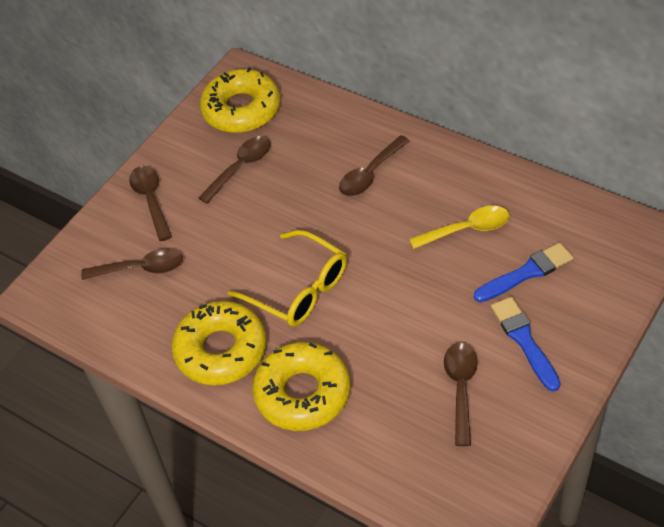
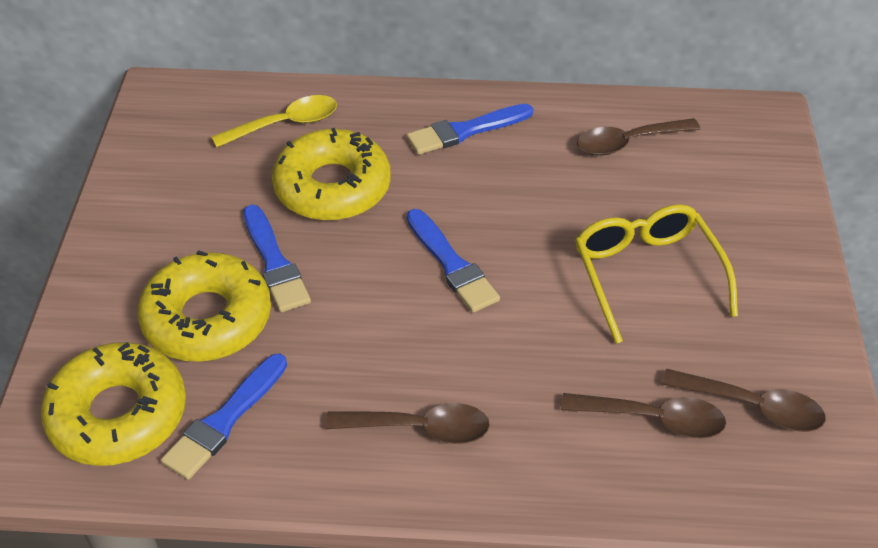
blue brush: [474,243,574,302] [491,297,560,392] = 2 -> [161,354,287,480] [243,205,311,312] [407,104,533,155] [407,209,500,313] = 4
brown spoon: [81,249,183,280] [129,166,172,241] [198,136,271,204] [339,135,410,196] [444,343,477,446] = 5 -> [325,403,490,444] [561,393,726,439] [577,118,700,156] [662,369,826,432] = 4

